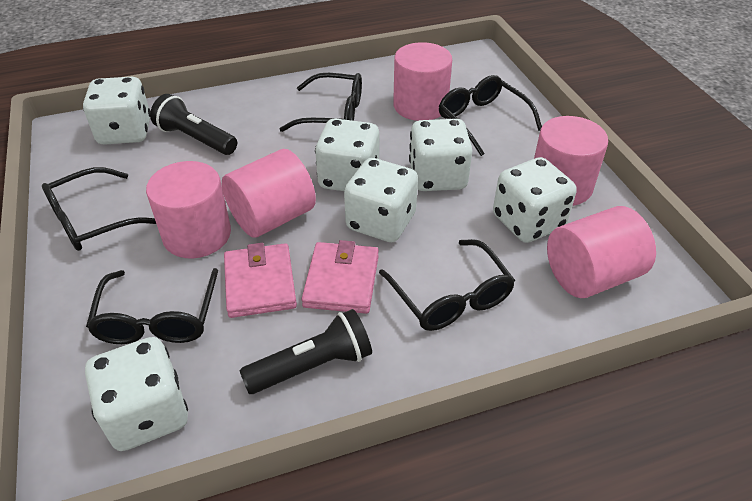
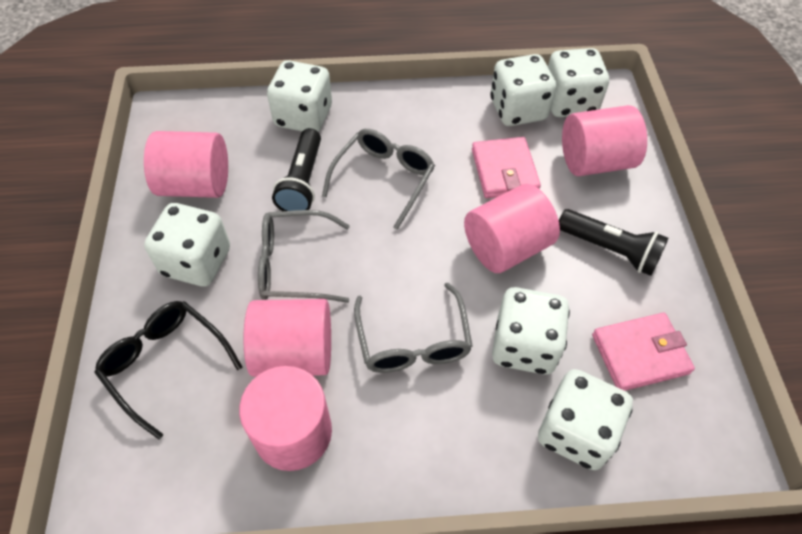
black glasses: [42,167,156,251] [86,268,218,344] [280,73,362,132] [379,239,515,331] [439,75,542,156] = 5 -> [94,301,242,439] = 1
grey glasses: none = 0 -> [258,210,350,303] [322,129,435,230] [354,283,473,373] = 3

